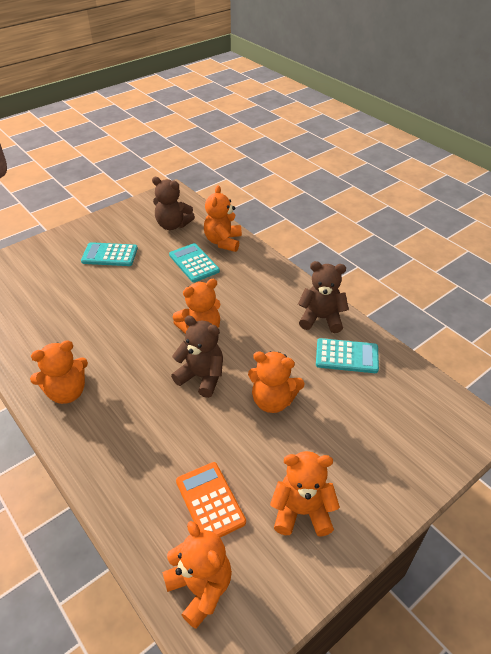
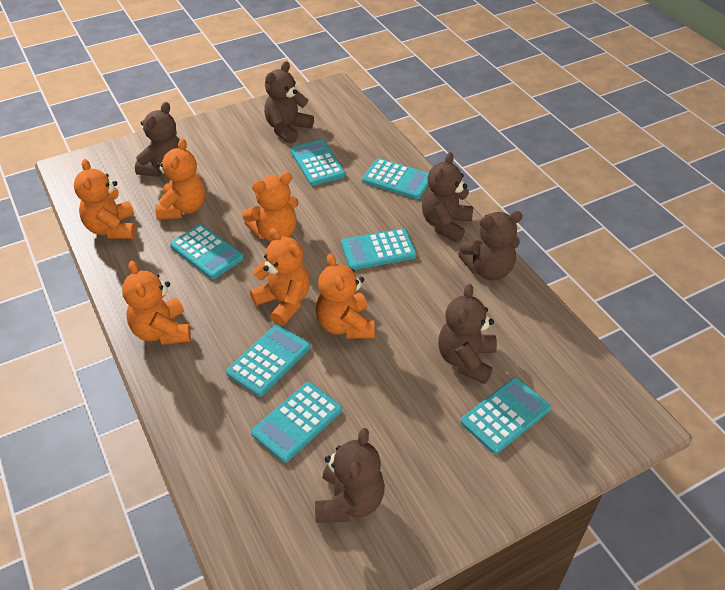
brown teddy bear: [152,177,195,230] [171,315,223,398] [298,261,349,333] = 3 -> [135,102,180,177] [264,61,314,144] [315,428,385,523] [422,152,473,243] [438,284,497,384] [458,211,523,280] = 6
orange calculator: [176,462,246,537] = 1 -> none = 0
turquoise calculator: [81,242,138,266] [169,243,220,282] [316,338,379,373] = 3 -> [170,224,244,279] [226,324,310,397] [251,382,342,463] [291,140,345,186] [341,228,417,270] [362,158,429,199] [461,377,551,454] = 7

